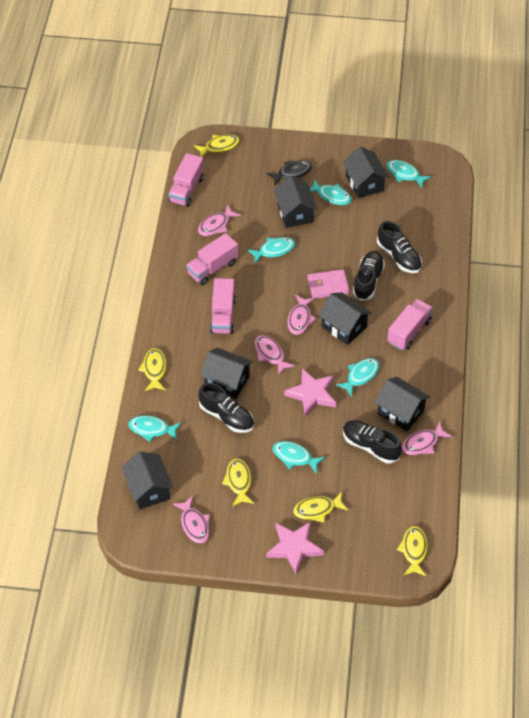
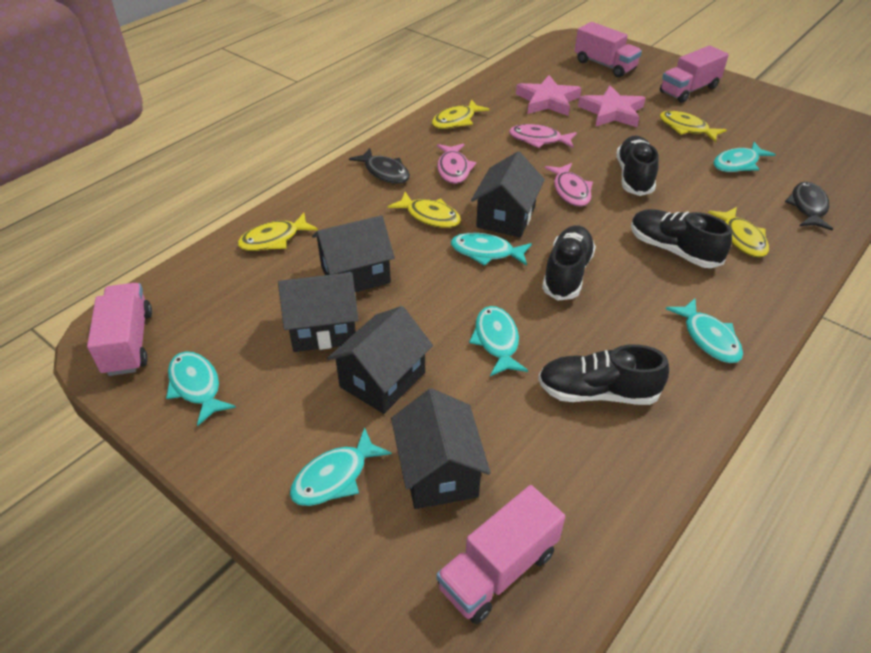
black fish: [266,160,312,185] = 1 -> [349,148,410,184] [785,182,833,231] = 2
black house: [121,451,174,509] [200,348,253,399] [274,176,318,228] [318,293,372,345] [343,146,389,198] [375,377,430,431] = 6 -> [278,272,358,352] [312,215,395,292] [327,306,433,414] [391,388,491,509] [471,151,545,238] = 5
pink fish: [173,496,210,544] [198,205,241,236] [254,335,295,376] [287,295,316,335] [402,422,452,455] = 5 -> [437,143,476,184] [509,124,577,148] [545,163,593,206] = 3
pink wallet: [308,269,350,299] = 1 -> none = 0

